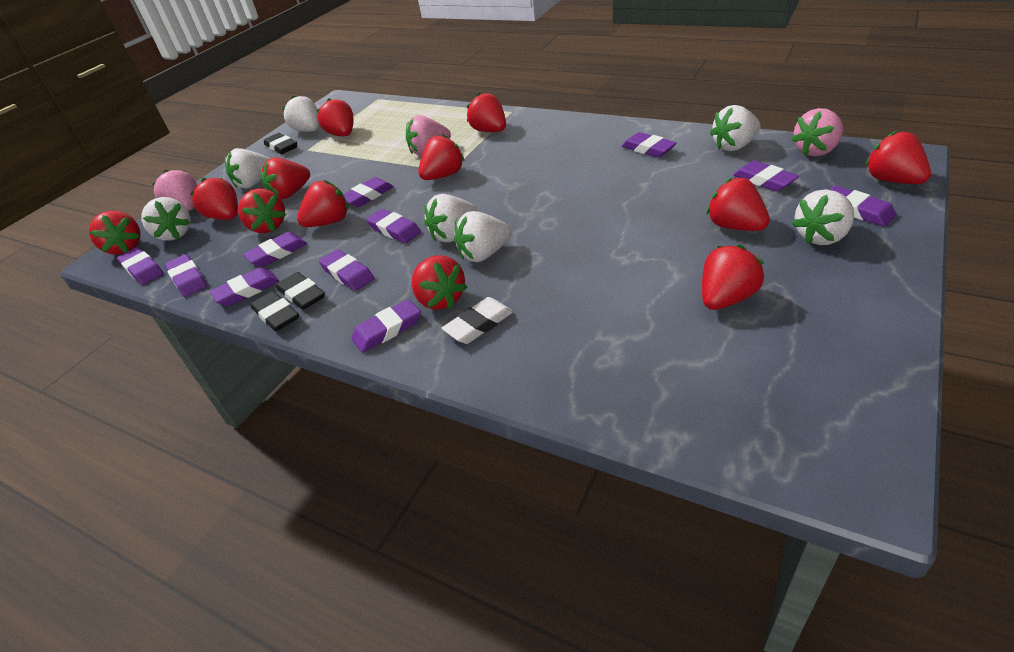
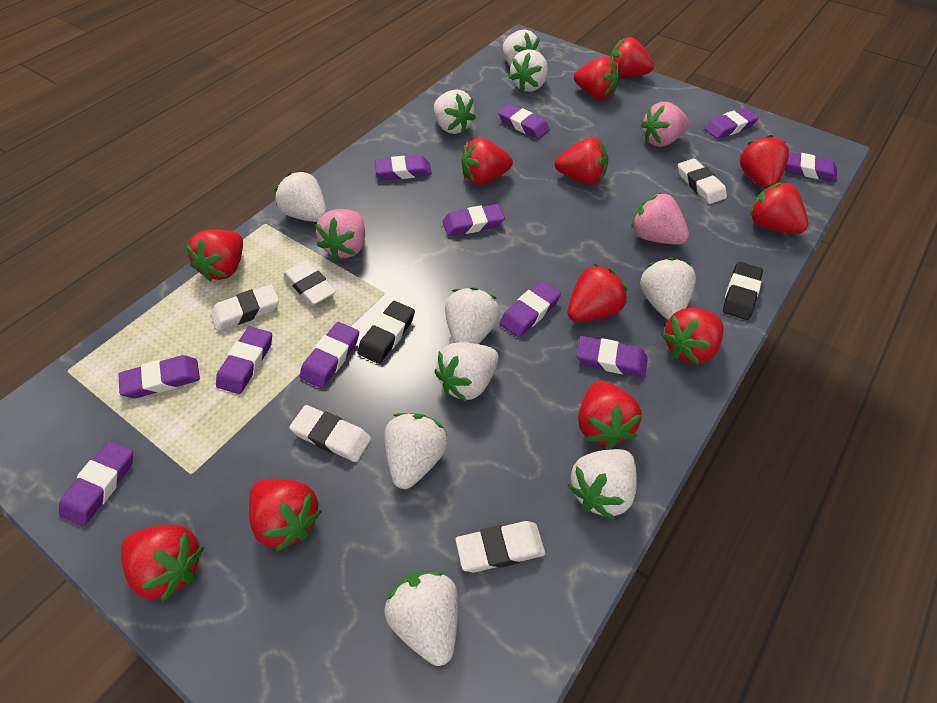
black eraser: [250,291,299,331] [264,133,297,154] [276,272,325,310] = 3 -> [357,301,415,364] [723,262,763,320] = 2
white eraser: [442,297,513,344] = 1 -> [211,284,279,331] [284,260,336,306] [289,405,371,462] [456,521,545,573] [678,159,727,204] = 5
white strawberry: [141,197,191,241] [225,148,270,189] [282,96,319,132] [424,194,478,242] [454,211,512,262] [710,105,761,151] [792,189,854,245] = 7 -> [274,171,327,222] [384,571,458,666] [385,413,448,489] [434,89,476,134] [434,342,499,401] [445,287,500,344] [503,30,540,66] [509,49,548,92] [568,449,637,520] [640,257,696,320] = 10

